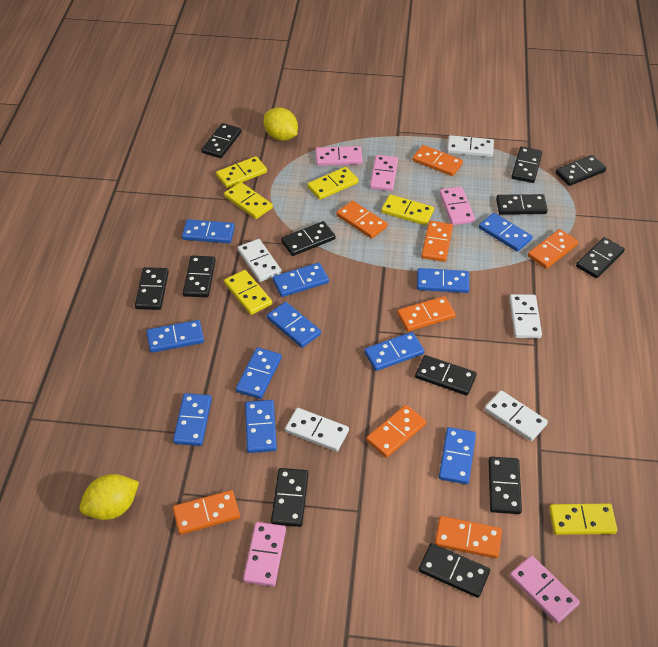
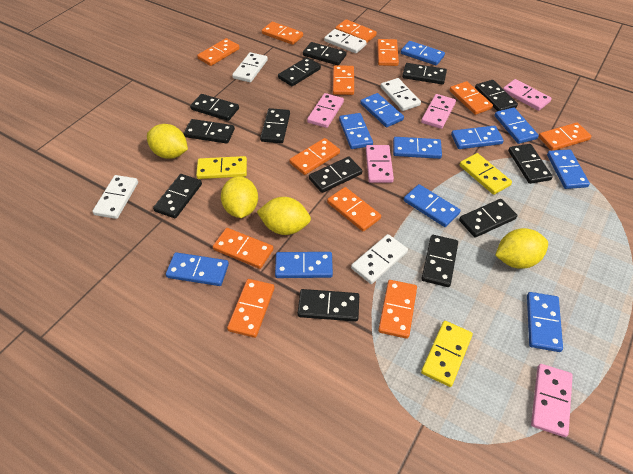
black domino: [135,267,169,310] [183,256,216,297] [201,123,242,158] [271,468,308,527] [281,221,335,256] [415,355,477,395] [419,543,490,598] [489,457,522,514] [496,194,548,215] [511,146,542,183] [556,155,606,186] [576,237,625,278] = 12 -> [153,174,202,218] [184,119,235,144] [190,94,239,121] [260,108,290,143] [278,57,321,86] [298,289,359,322] [303,42,347,65] [309,157,362,193] [402,63,447,84] [421,235,458,287] [459,199,517,238] [475,80,518,111] [508,144,553,184] = 13
orange domino: [173,490,240,535] [337,200,388,239] [366,405,426,458] [397,296,456,332] [412,145,463,176] [421,221,453,262] [435,516,502,558] [528,229,578,269] = 8 -> [197,38,240,66] [213,228,273,269] [227,279,275,338] [262,22,303,45] [289,138,340,175] [327,187,381,232] [333,65,354,95] [335,19,377,43] [377,39,399,66] [378,280,417,339] [450,81,493,115] [538,122,591,151] = 12
yellow domino: [216,156,267,188] [224,182,273,219] [224,270,272,315] [307,167,358,200] [381,194,434,225] [549,503,617,535] = 6 -> [196,156,247,179] [421,321,473,387] [460,153,512,195] = 3
yellow lemon: [79,474,139,520] [263,107,298,141] = 2 -> [147,124,188,159] [221,176,258,218] [257,197,311,235] [495,228,548,269] = 4

